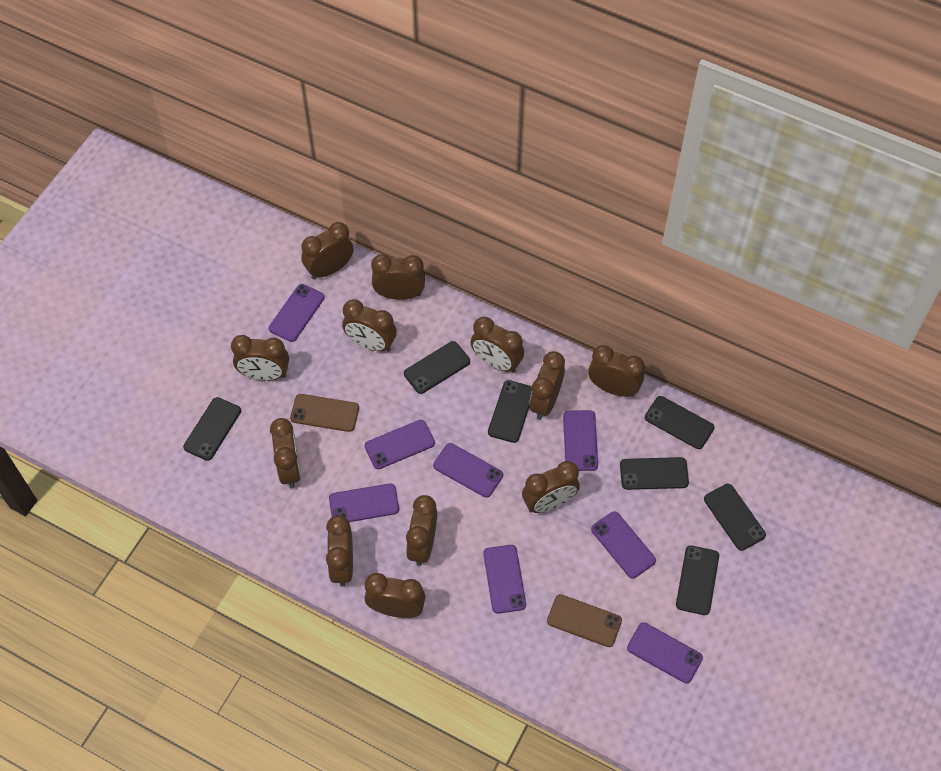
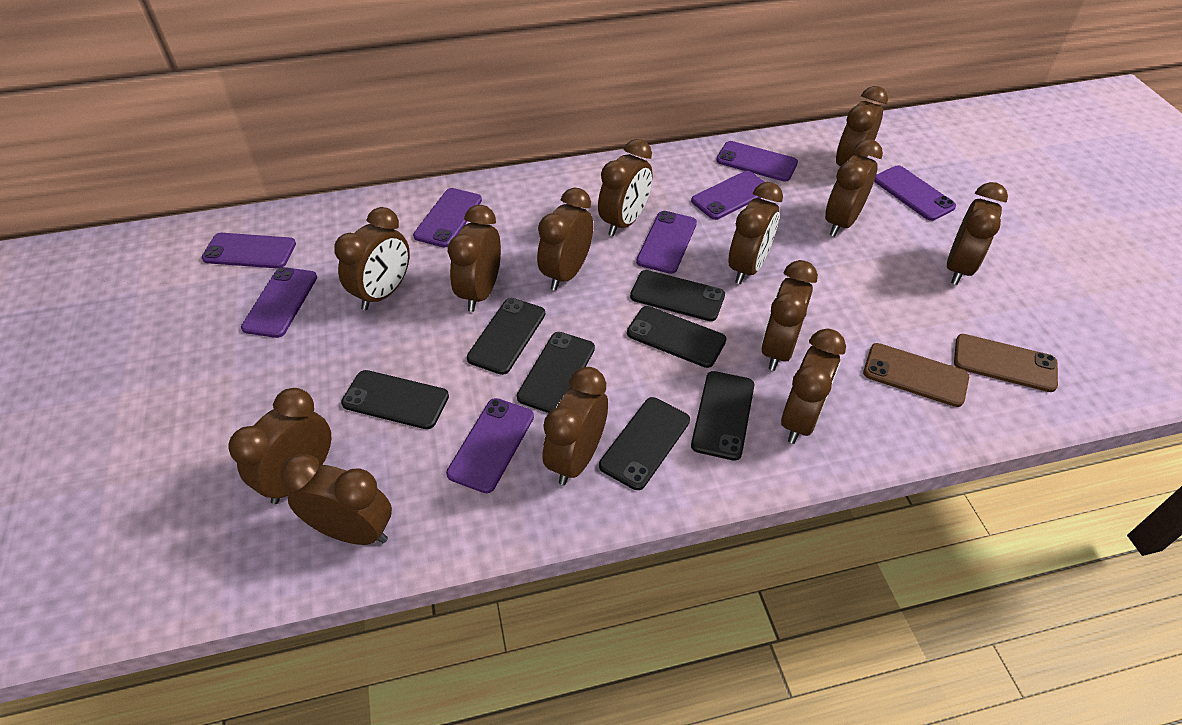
brown clock: [231,335,289,381] [270,418,301,488] [301,222,353,279] [326,515,353,587] [342,299,397,352] [364,573,425,618] [371,254,425,300] [406,495,437,566] [471,317,524,373] [522,461,580,513] [529,351,565,420] [588,345,645,397] = 12 -> [228,388,331,504] [280,454,392,545] [334,207,410,310] [448,205,501,312] [537,188,593,291] [543,367,608,485] [598,139,652,236] [729,182,783,284] [761,260,818,371] [781,329,846,444] [825,139,883,237] [836,86,888,166] [947,182,1008,285] = 13

